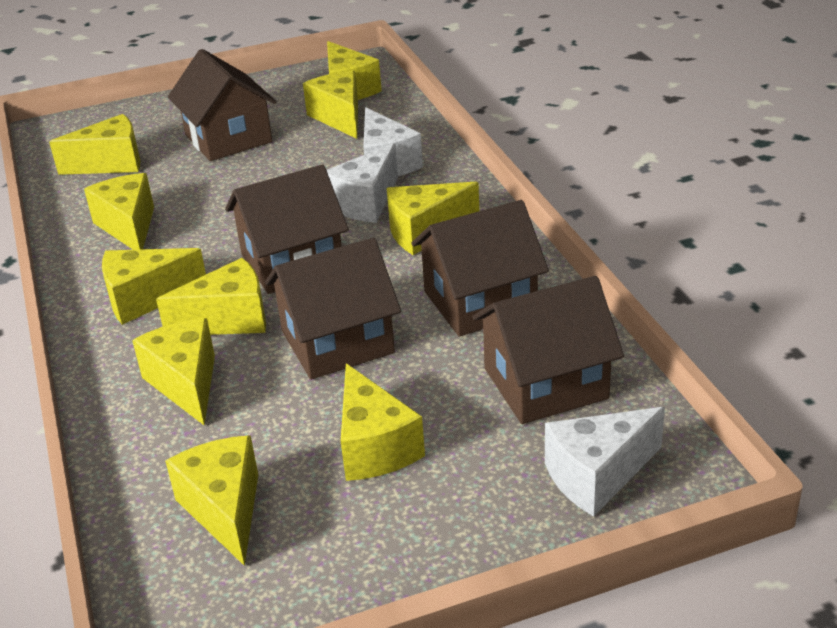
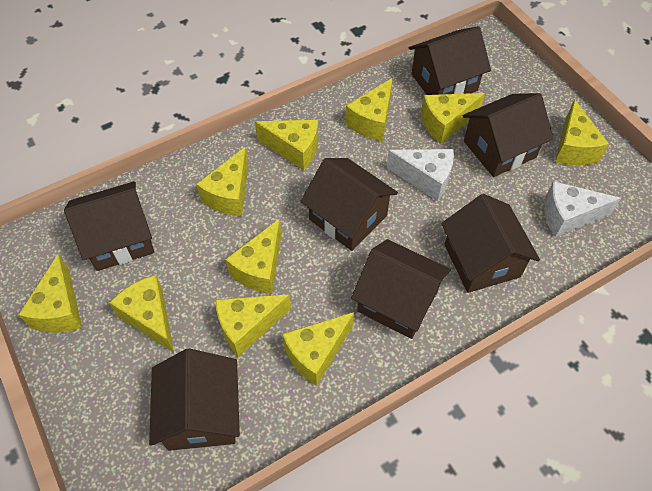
brown house: [168,49,277,161] [225,165,349,294] [265,238,401,380] [412,200,549,336] [472,276,624,424] = 5 -> [64,181,154,271] [149,348,240,451] [300,158,398,251] [351,239,451,339] [409,26,491,95] [441,194,540,293] [463,93,554,177] = 7
white cheese: [327,143,398,223] [363,108,423,176] [545,407,665,517] = 3 -> [387,149,454,201] [544,181,621,237] = 2

